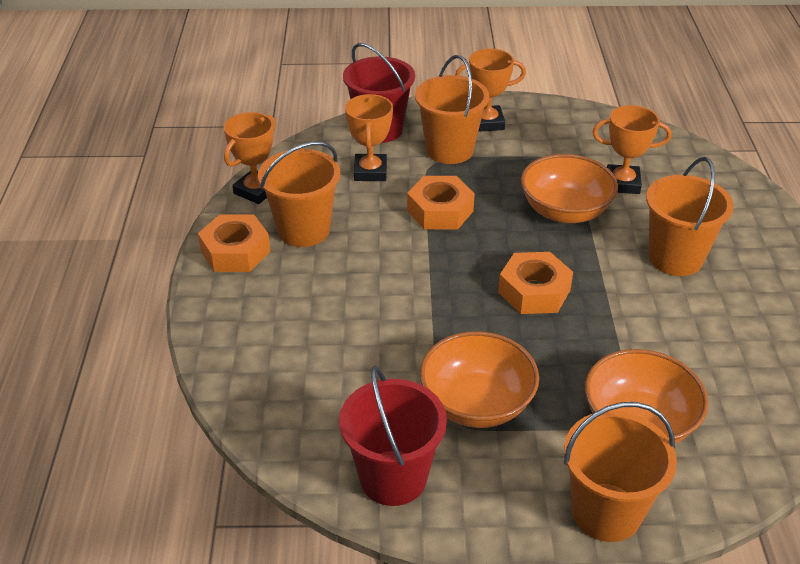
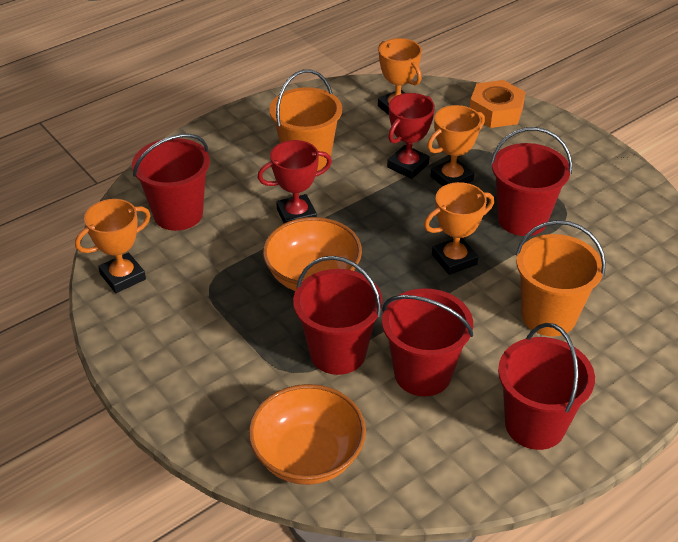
orange bowl: [420,331,539,428] [521,154,618,223] [585,349,709,444] = 3 -> [249,384,366,485] [263,217,362,291] = 2
orange bucket: [258,142,340,247] [415,55,489,164] [564,402,677,542] [646,157,734,276] = 4 -> [269,69,342,171] [516,220,606,336] = 2
orange nut: [198,214,271,272] [407,176,475,230] [498,252,573,314] = 3 -> [470,80,525,128] = 1
red bucket: [339,366,447,506] [343,43,415,143] = 2 -> [132,134,210,231] [293,256,383,375] [382,288,473,396] [490,127,572,236] [498,323,595,450] = 5
red trophy: none = 0 -> [258,140,332,223] [387,93,435,179] = 2

